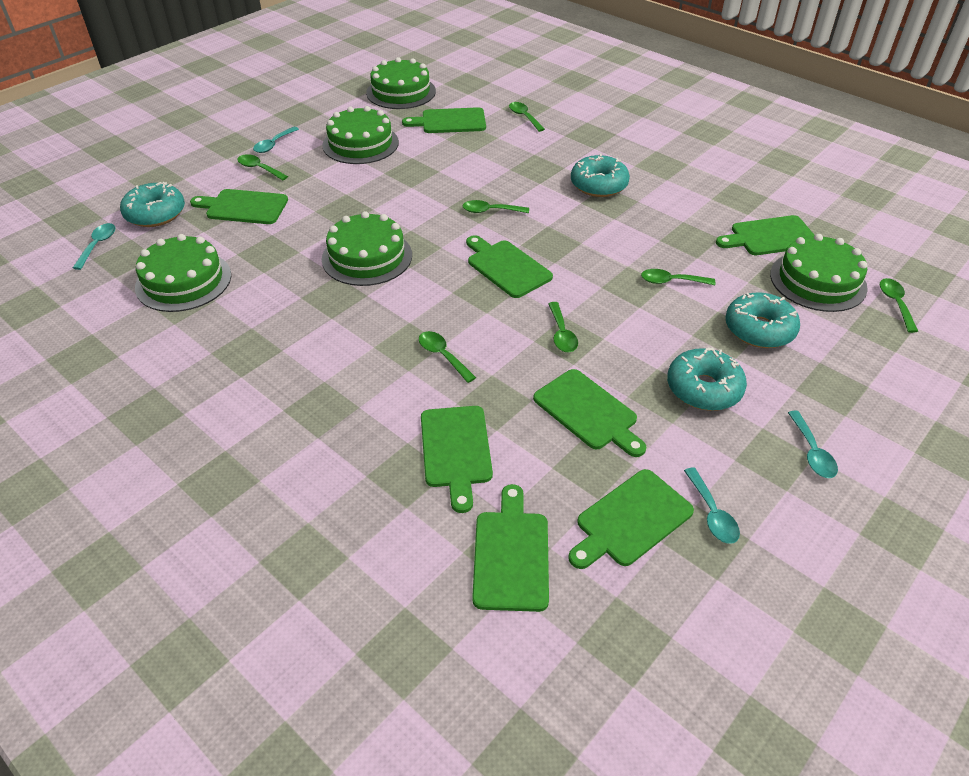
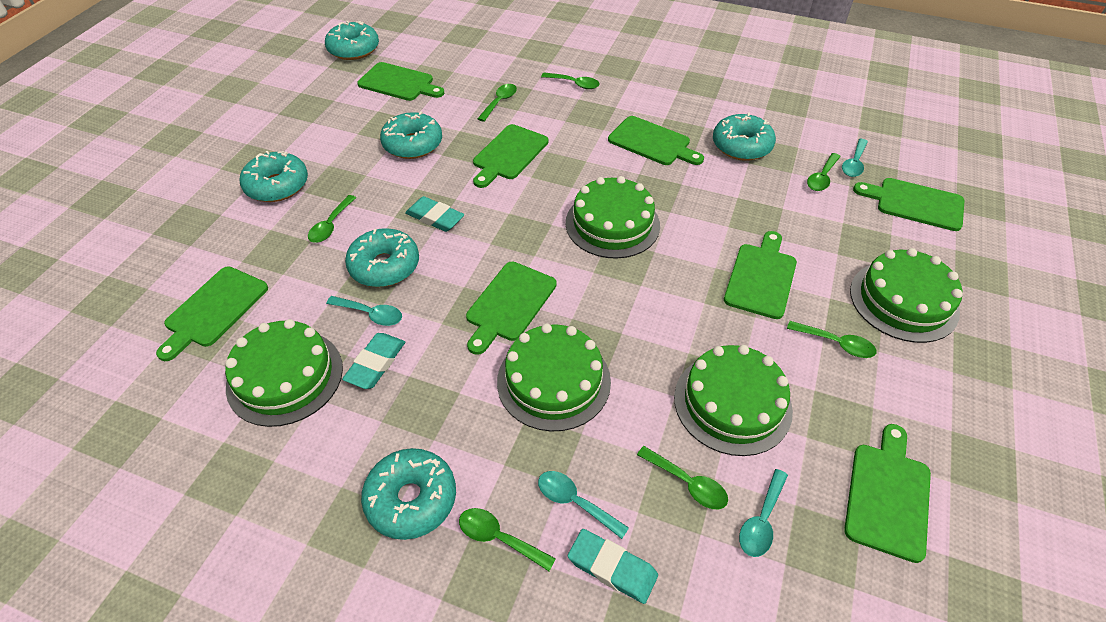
turquoise donut: [120,182,185,227] [571,153,630,197] [667,347,747,411] [725,292,800,348] = 4 -> [240,151,308,202] [325,21,379,60] [345,228,419,287] [361,448,456,540] [380,111,442,159] [713,113,776,161] = 6
turquoise eraser: none = 0 -> [342,333,405,389] [405,196,464,232] [568,529,658,604] = 3

